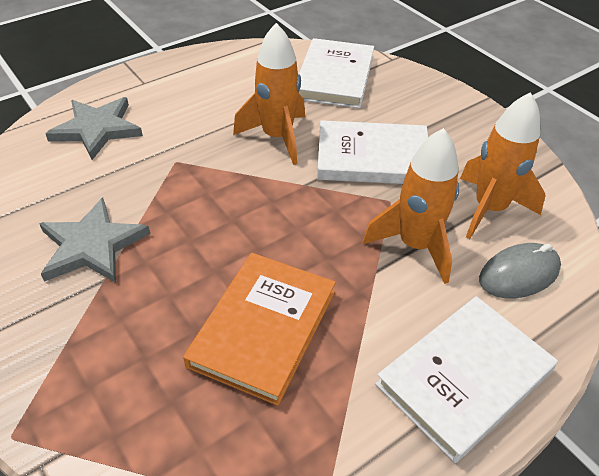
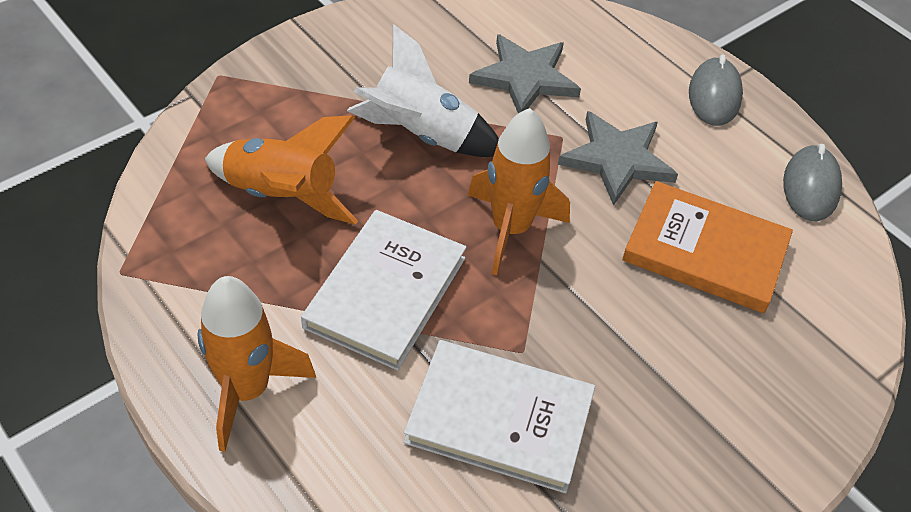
grey mouse: [479,243,561,299] = 1 -> [689,54,743,126] [783,144,842,221] = 2
white book: [299,38,374,109] [317,120,428,184] [375,296,558,463] = 3 -> [301,210,467,370] [403,340,595,493] = 2
white rocket: none = 0 -> [347,24,499,157] = 1

